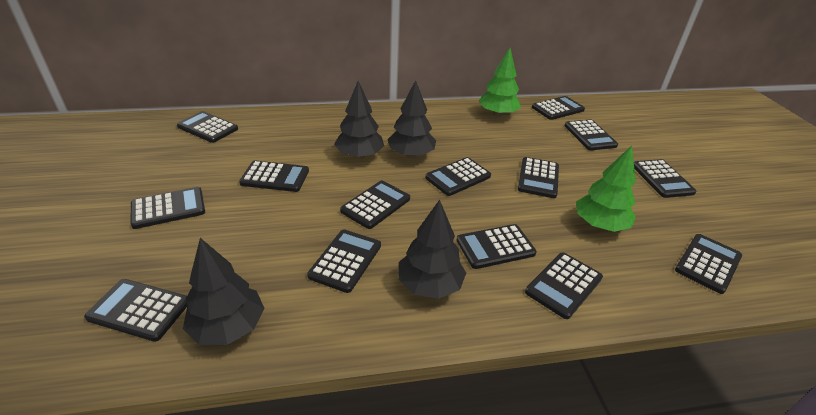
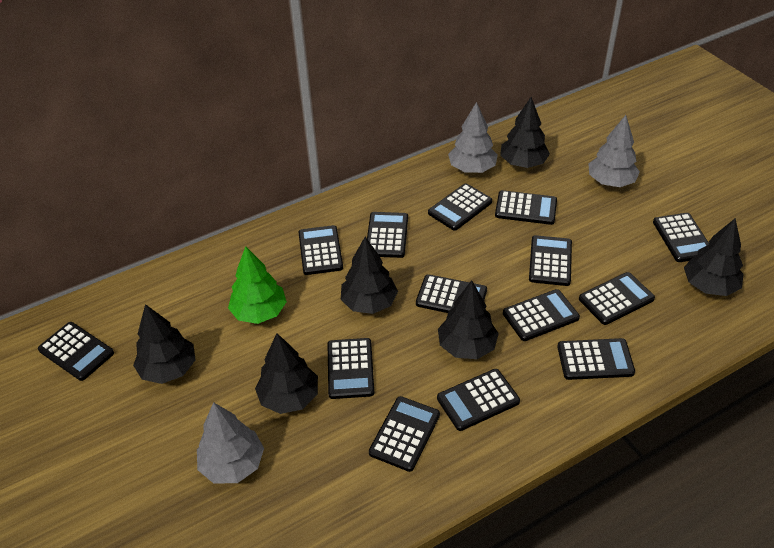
black tree: [183,238,264,345] [334,81,384,158] [387,80,436,158] [398,200,466,299] = 4 -> [133,304,196,384] [255,333,318,414] [341,237,398,314] [438,280,499,359] [500,97,550,168] [684,218,744,296] = 6
green tree: [478,48,521,116] [576,146,636,232] = 2 -> [228,246,287,324] = 1
grey tree: none = 0 -> [197,402,264,484] [448,102,498,173] [588,115,640,187] = 3

